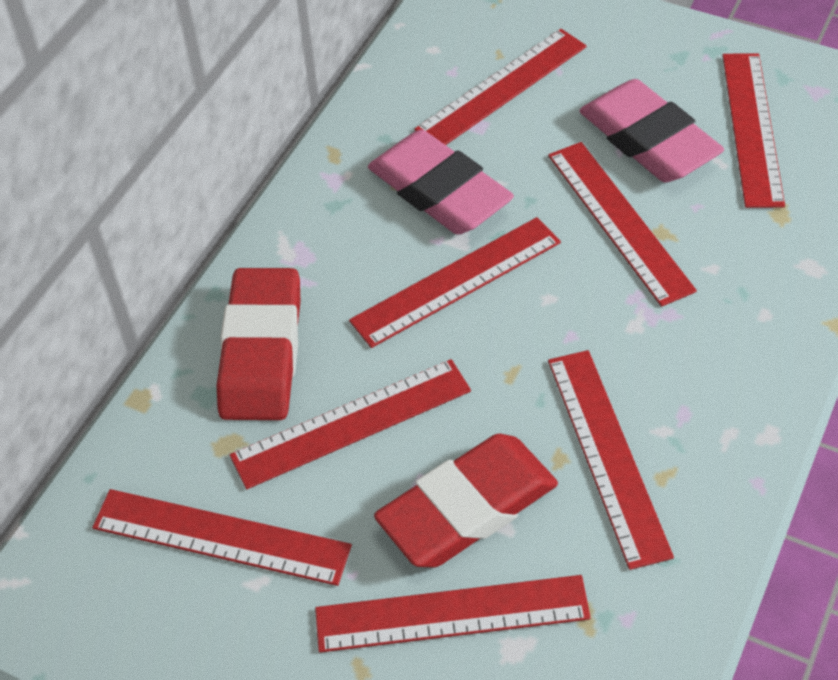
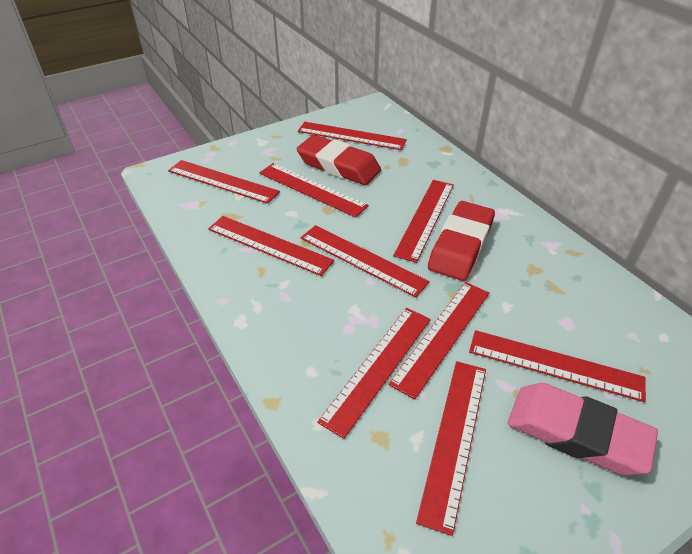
pink eraser: [368,130,514,235] [579,79,724,182] = 2 -> [508,383,658,475] = 1
red ruler: [92,489,352,586] [230,359,471,489] [315,575,591,653] [349,217,561,348] [414,29,587,145] [548,142,697,307] [548,350,674,570] [722,53,785,208] = 8 -> [168,160,280,204] [208,216,334,276] [259,163,369,218] [298,122,407,150] [301,225,430,297] [317,308,431,439] [388,282,489,400] [393,180,454,263] [416,361,486,536] [469,330,646,402] = 10

